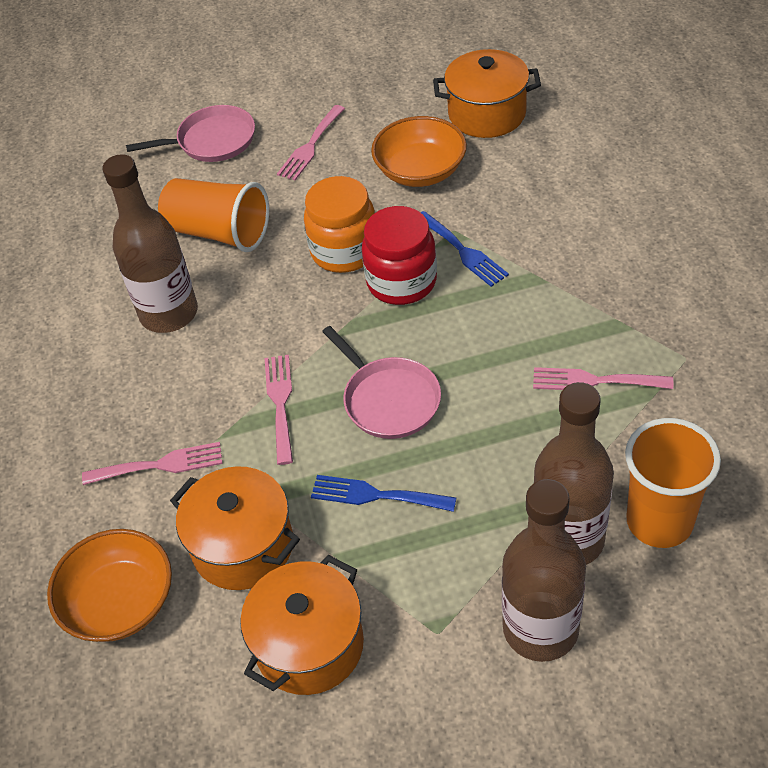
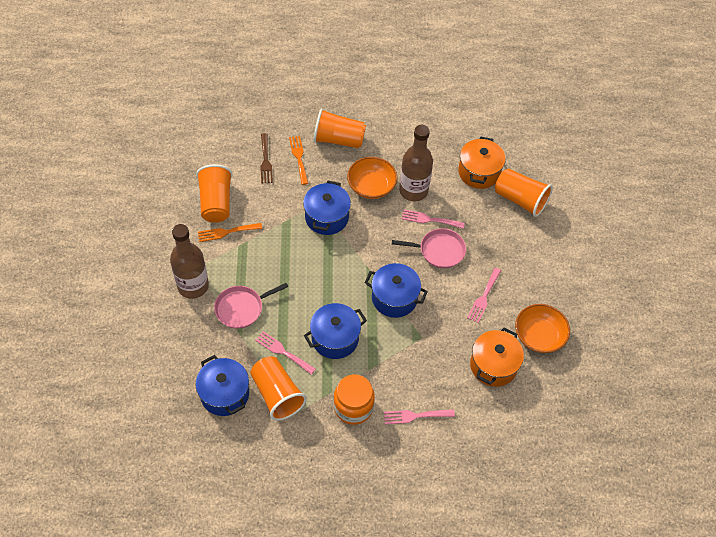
blue fork: [311,475,456,512] [420,211,509,287] = 2 -> none = 0
blue pot: none = 0 -> [196,355,249,416] [303,181,351,235] [304,303,367,359] [365,263,428,318] = 4
brown bottle: [102,154,198,333] [502,479,586,662] [534,382,614,565] = 3 -> [170,224,209,299] [399,125,433,201] = 2
brown fork: none = 0 -> [260,133,273,184] = 1
orange cup: [158,178,269,252] [625,418,721,548] = 2 -> [196,164,233,223] [250,356,307,421] [313,109,366,148] [495,168,553,217] = 4
orange fork: none = 0 -> [198,223,262,242] [289,136,308,185] = 2
orange pot: [170,466,300,590] [240,555,364,695] [433,49,541,138] = 3 -> [458,136,506,189] [470,327,524,387] = 2
red jar: [362,206,437,305] = 1 -> none = 0

